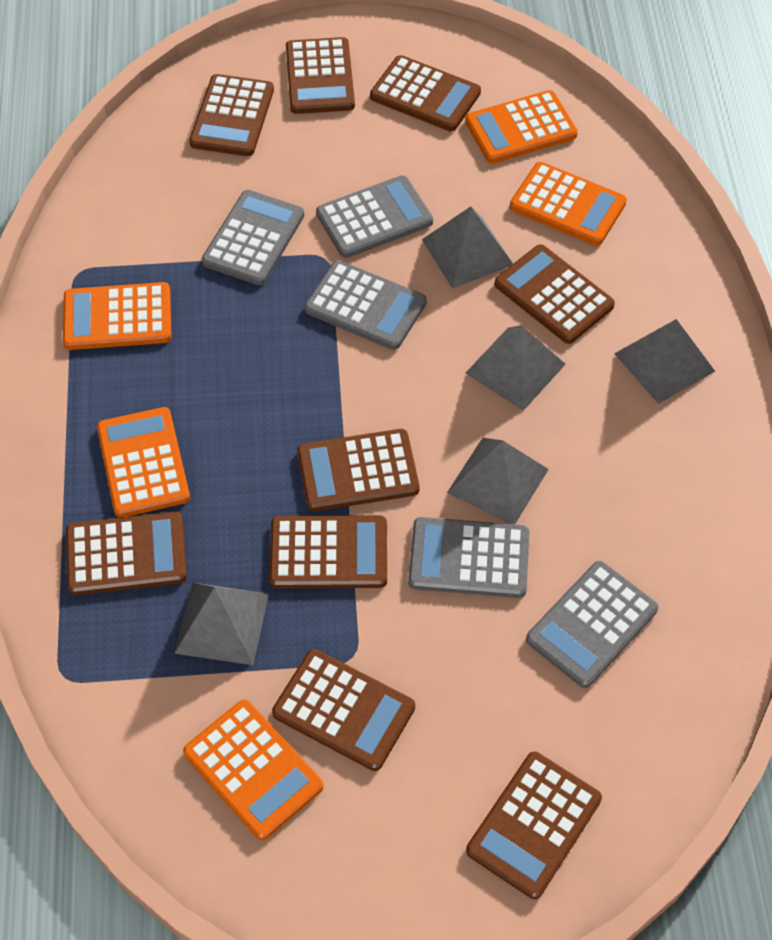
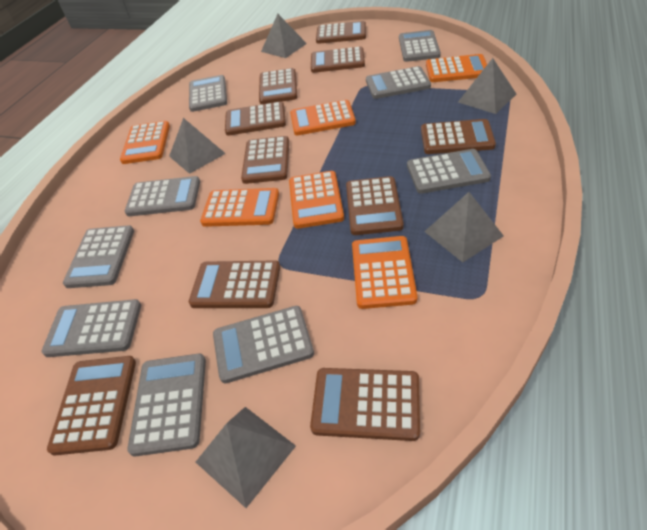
brown calculator: [66,511,187,595] [189,74,274,156] [269,515,387,589] [272,649,415,771] [286,37,355,114] [297,429,419,512] [370,55,481,131] [466,751,602,899] [494,244,615,344] = 9 -> [47,356,136,455] [189,260,280,308] [225,101,286,136] [241,136,289,184] [259,68,297,104] [310,368,420,441] [311,47,365,73] [316,21,366,44] [346,176,404,235] [421,119,496,154] = 10
grey calculator: [202,190,304,285] [305,260,427,350] [316,175,433,258] [408,517,529,598] [526,561,658,688] = 5 -> [41,299,141,357] [63,225,134,288] [124,176,200,216] [127,353,206,457] [189,75,227,112] [213,306,314,383] [366,66,431,99] [399,30,441,62] [407,149,491,194] = 9
orange calculator: [63,282,171,350] [97,407,190,518] [183,700,323,840] [465,90,578,163] [510,162,627,246] = 5 -> [120,121,170,164] [200,188,279,227] [289,171,344,229] [290,100,356,136] [352,236,418,309] [426,54,487,82] = 6

